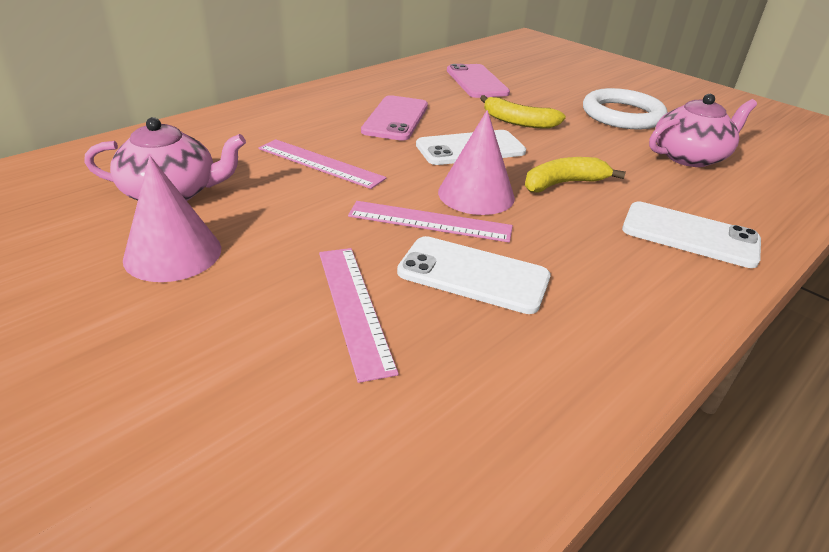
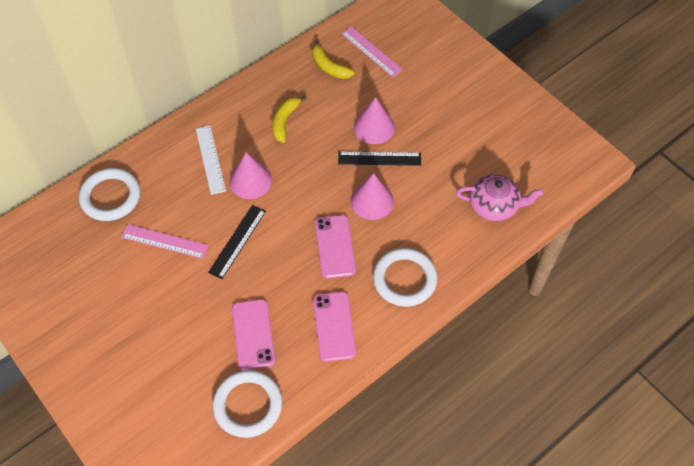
black ruler: none = 0 -> [208,205,266,279] [338,151,421,166] = 2
pink cone: [123,156,221,282] [438,110,515,215] = 2 -> [229,152,272,199] [350,173,394,220] [354,97,395,144] = 3
pink phone: [361,95,428,141] [447,64,510,98] = 2 -> [232,299,275,370] [313,292,356,362] [315,215,356,279] = 3
pink ruler: [258,139,386,189] [319,248,399,383] [348,201,513,242] = 3 -> [121,224,209,259] [341,27,403,77] = 2
pink teapot: [84,117,246,201] [649,94,757,167] = 2 -> [456,174,544,221] = 1
white phone: [397,236,550,314] [416,130,526,165] [622,202,761,268] = 3 -> none = 0
white ring: [583,88,667,129] = 1 -> [79,168,140,221] [212,370,282,438] [373,248,437,307] = 3
white ruler: none = 0 -> [196,126,226,195] = 1

